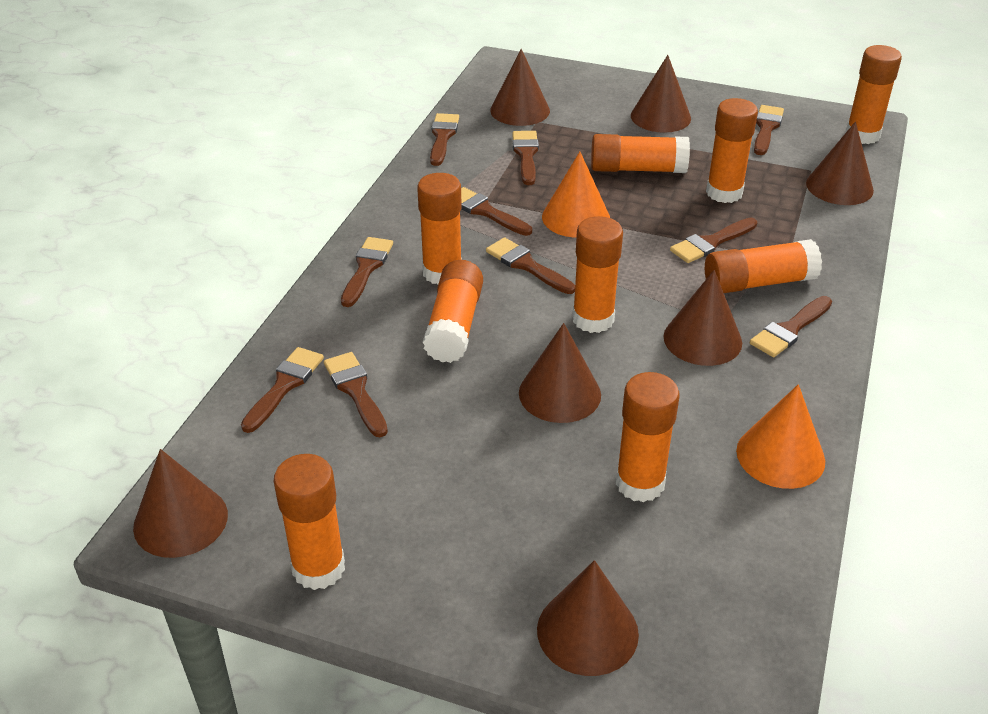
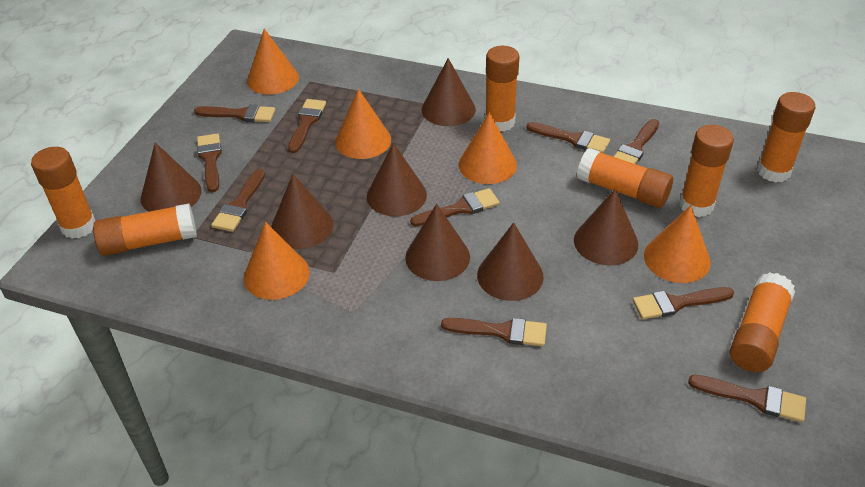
orange cone: [542,152,610,238] [736,384,825,489] = 2 -> [244,222,310,300] [247,29,299,95] [335,89,391,159] [459,112,517,184] [644,205,711,283] = 5
orange glue stick: [274,454,345,590] [417,173,462,284] [423,260,483,363] [572,216,623,333] [591,134,690,173] [616,372,680,502] [705,239,822,293] [706,98,758,203] [845,45,902,144] = 9 -> [31,147,95,239] [93,204,197,256] [485,46,519,131] [577,148,673,208] [679,125,734,217] [730,272,795,372] [757,92,815,182] = 7

